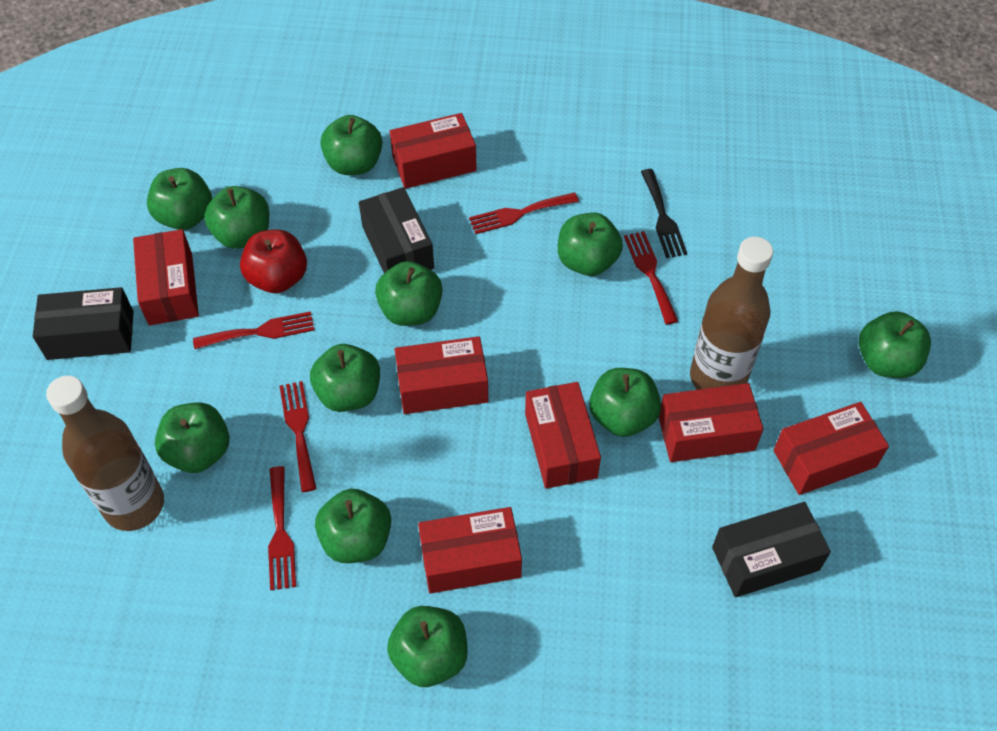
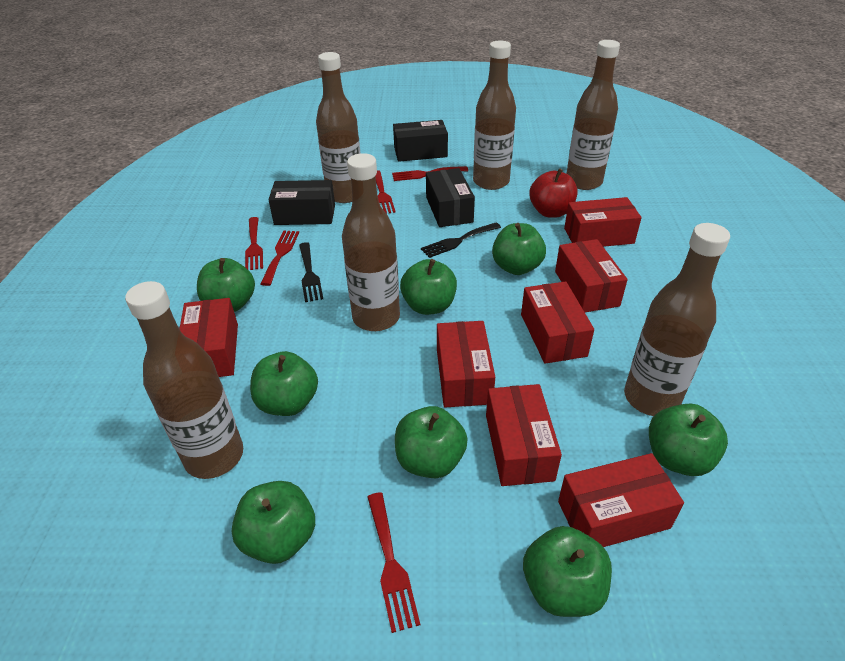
black fork: [641,169,687,258] = 1 -> [299,242,323,302] [421,223,501,258] = 2
brown bottle: [46,376,164,531] [690,237,773,390] = 2 -> [125,281,243,479] [316,52,361,203] [342,153,400,331] [473,40,516,190] [566,40,620,190] [624,223,730,416] = 6
green apple: [147,168,212,230] [155,402,230,473] [204,186,269,249] [310,344,380,412] [315,489,391,563] [320,115,382,175] [375,261,443,326] [387,606,468,687] [558,213,623,276] [589,368,661,437] [859,311,931,378] = 11 -> [197,258,255,312] [232,481,315,564] [250,351,318,416] [395,406,467,478] [400,259,457,315] [492,223,546,275] [523,526,612,617] [649,403,728,476] = 8

